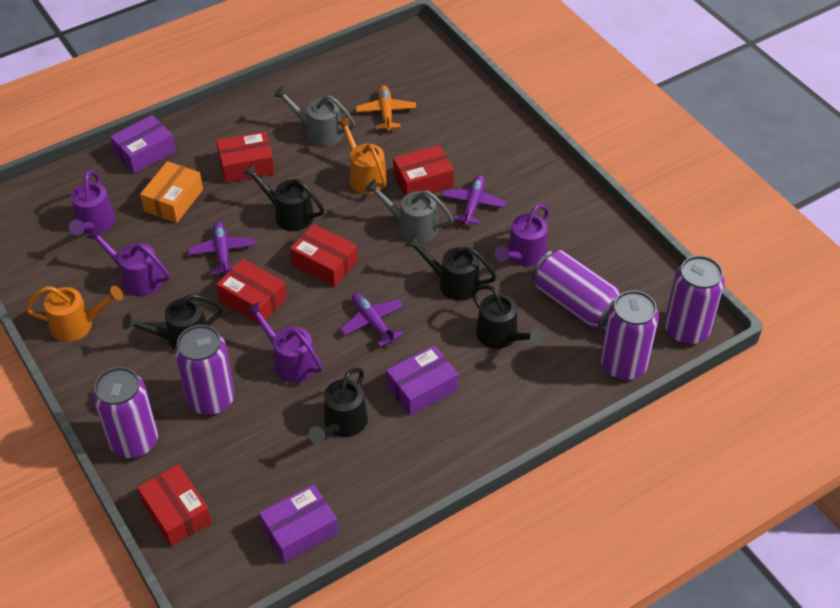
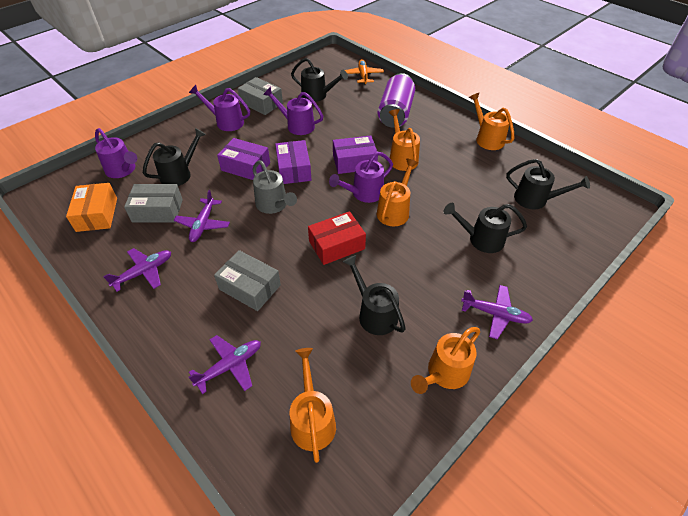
grey box: none = 0 -> [124,184,183,222] [214,250,281,311] [238,77,283,115] = 3
grey watering can: [274,86,355,147] [365,179,453,243] = 2 -> [253,161,297,214] = 1
orange watering can: [25,286,123,342] [337,117,387,194] = 2 -> [290,348,336,463] [377,159,418,226] [389,109,420,171] [411,327,480,394] [469,93,514,150] = 5
purple can: [93,367,158,458] [175,325,235,415] [532,250,621,331] [600,291,659,380] [664,256,725,345] = 5 -> [378,73,415,128] = 1
purple plane: [188,222,255,275] [340,293,404,347] [442,175,506,225] = 3 -> [103,248,171,292] [174,190,230,242] [188,335,261,394] [461,285,533,340] = 4
red box: [137,464,212,547] [216,131,275,183] [216,259,287,324] [290,224,358,287] [393,145,454,196] = 5 -> [308,211,366,265] = 1

